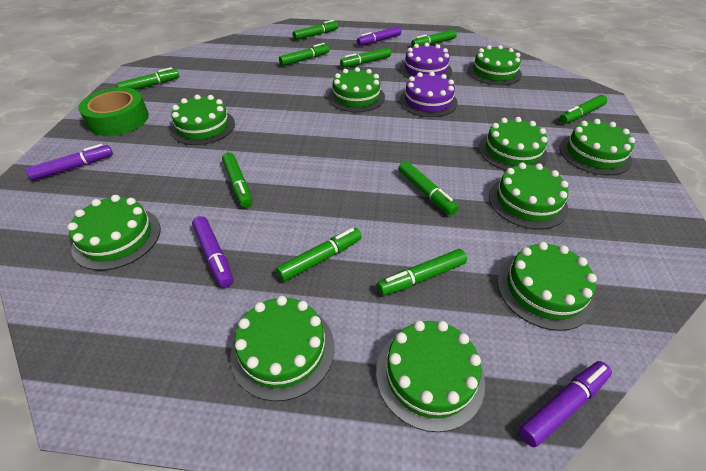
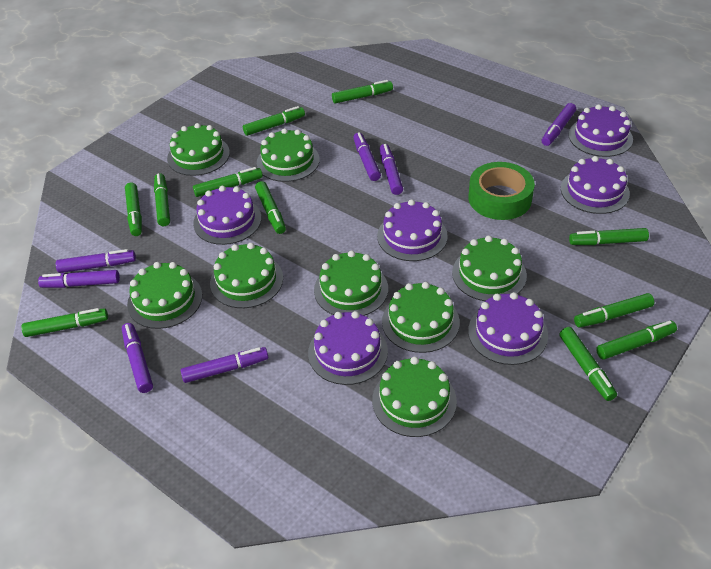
green cake: [67,195,161,270] [171,95,235,145] [230,296,334,401] [328,67,385,112] [376,320,485,432] [468,45,522,85] [479,117,548,170] [489,163,568,230] [497,242,597,331] [559,119,635,175] = 10 -> [127,262,202,329] [167,123,230,176] [210,243,283,308] [257,128,320,182] [314,251,388,316] [372,357,457,437] [382,282,460,353] [452,236,527,301] = 8
green marker: [116,67,179,90] [222,152,253,208] [276,228,362,282] [279,43,329,66] [293,20,338,40] [340,47,391,68] [377,249,467,296] [398,161,458,215] [411,30,457,47] [559,95,607,124] = 10 -> [21,308,108,337] [125,182,142,236] [154,173,170,226] [193,167,263,197] [243,106,305,136] [255,181,286,234] [332,80,393,103] [559,327,617,401] [569,228,649,245] [574,293,654,328] [596,320,677,360] = 11
purple cake: [399,71,458,117] [400,43,452,79] = 2 -> [193,186,261,245] [308,311,388,385] [377,199,448,261] [468,292,548,365] [561,156,630,214] [569,104,633,157] = 6
purple marker: [26,144,113,180] [192,216,233,287] [357,26,401,46] [518,361,612,447] = 4 -> [38,270,120,288] [56,249,136,273] [122,323,153,393] [181,347,268,383] [353,132,381,181] [379,144,403,195] [542,103,576,146] = 7

